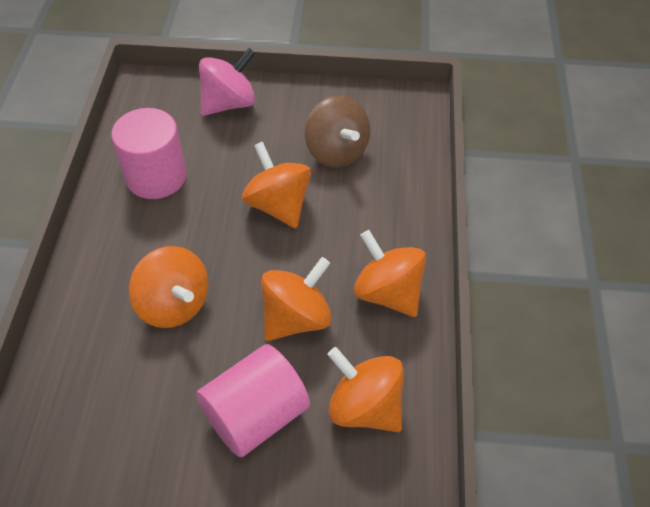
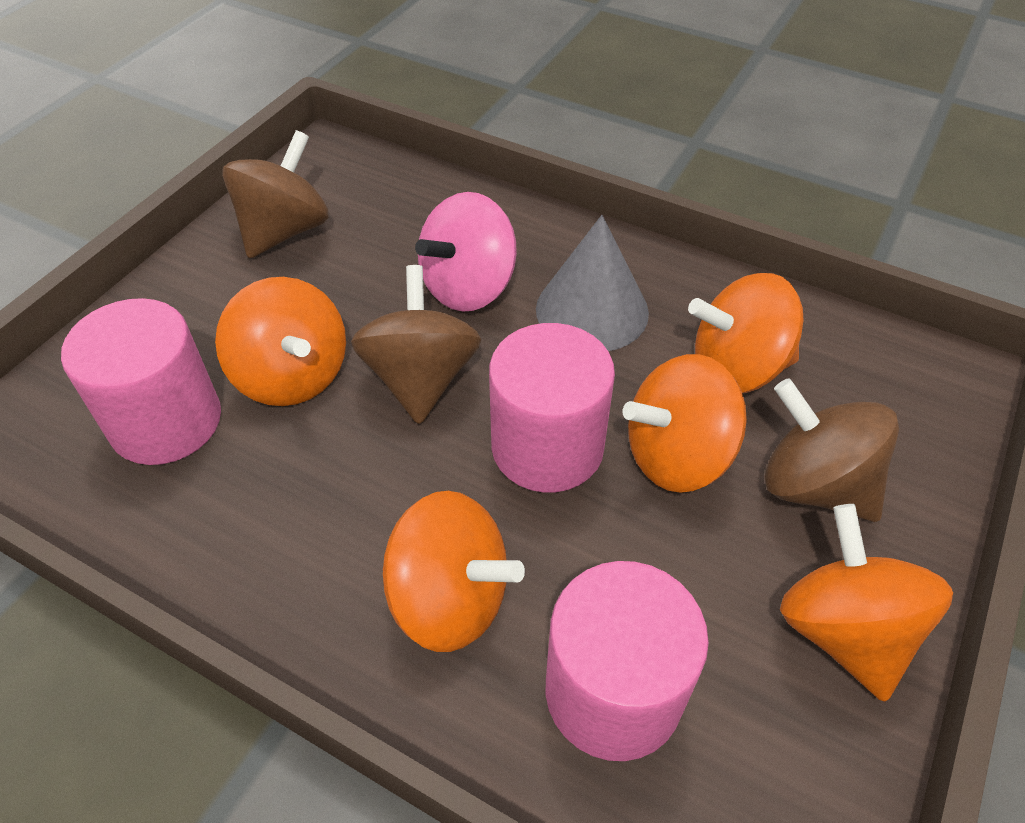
brown spinning top: [305,96,370,168] = 1 -> [222,130,329,258] [351,265,481,424] [765,378,899,522] = 3
grey cone: none = 0 -> [536,215,649,351] = 1
pink cylinder: [111,108,187,199] [196,344,310,457] = 2 -> [61,298,221,465] [489,323,615,492] [546,561,709,761] = 3

